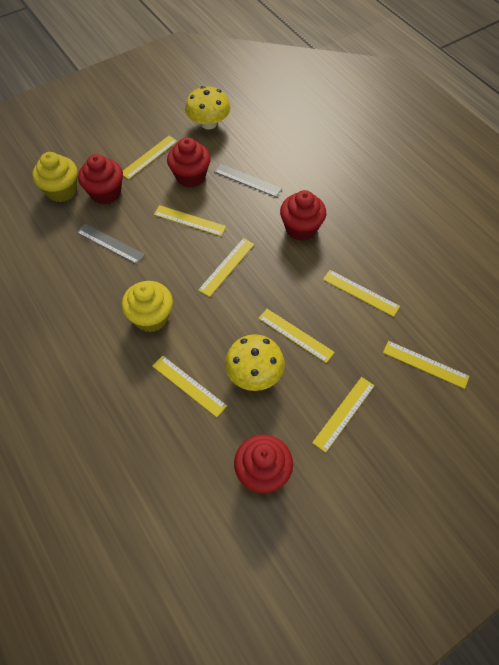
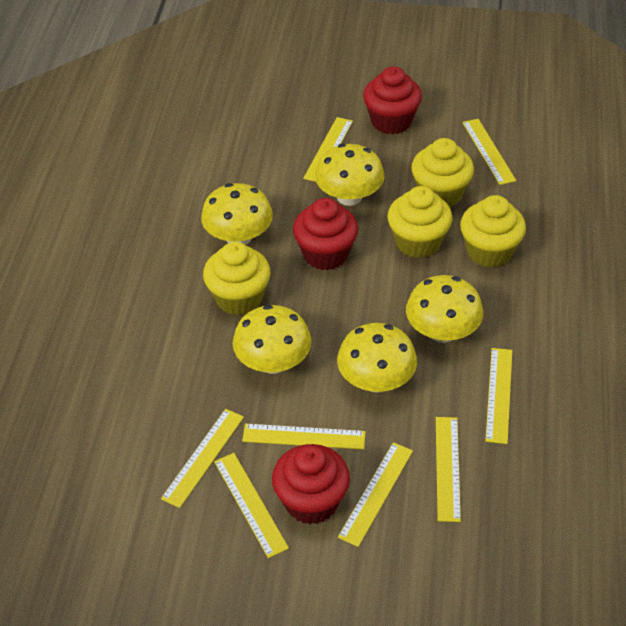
grey ruler: [77,224,145,264] [214,164,282,197] = 2 -> none = 0
red cupcake: [78,154,123,205] [167,137,211,188] [234,435,293,493] [280,190,326,241] = 4 -> [272,444,350,524] [293,198,358,270] [363,66,422,135] = 3
yellow cupcake: [32,152,78,202] [122,281,173,332] = 2 -> [203,242,270,315] [388,186,452,258] [411,138,474,207] [460,195,526,268] = 4
yellow mushroom: [185,86,231,129] [225,334,285,391] = 2 -> [201,183,273,245] [233,305,311,374] [315,144,385,206] [337,323,417,393] [406,275,483,343] = 5

